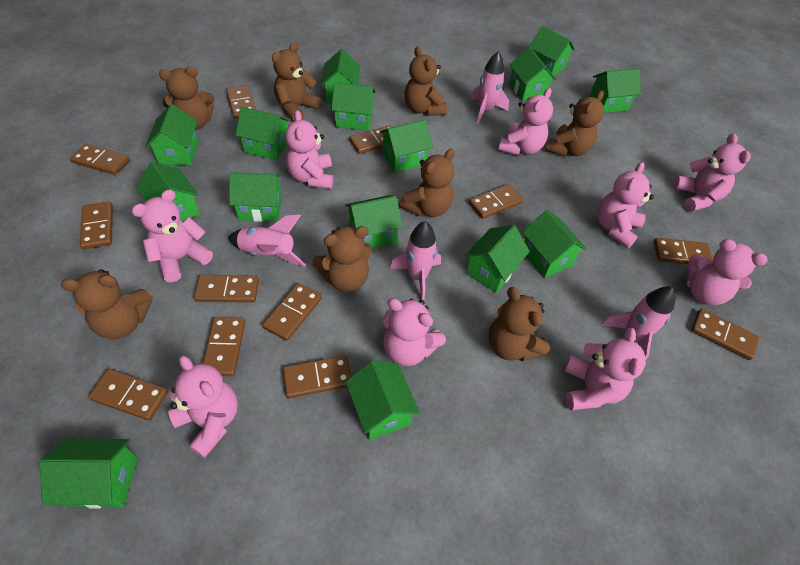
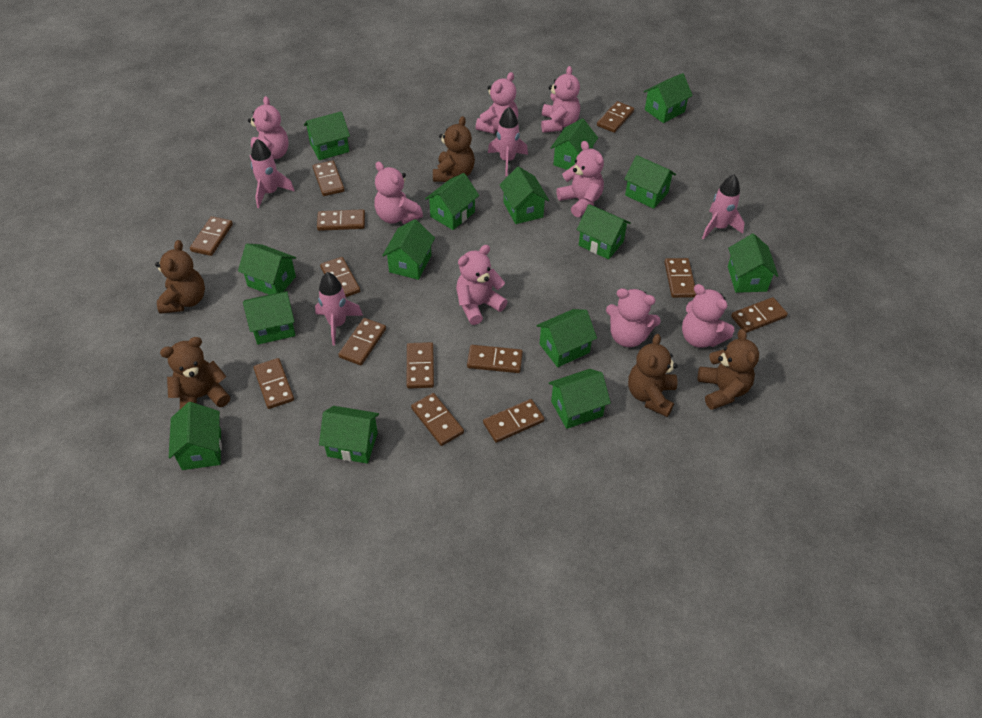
brown domino: [70,144,129,175] [80,201,113,249] [88,369,168,421] [194,275,259,303] [203,317,245,376] [226,85,256,119] [262,283,322,341] [283,355,351,398] [350,125,392,154] [469,184,524,219] [654,238,713,264] [691,309,760,360] = 12 -> [190,216,233,256] [253,358,294,409] [313,160,345,196] [317,209,365,231] [320,257,360,297] [338,318,386,365] [407,342,434,389] [411,393,464,446] [467,345,523,373] [483,399,545,443] [597,101,634,133] [664,258,696,298] [731,297,788,333] = 13
brown teddy bear: [61,269,153,339] [159,66,215,130] [272,42,322,121] [312,226,372,292] [399,149,455,217] [405,46,447,116] [489,287,550,361] [545,91,604,157] = 8 -> [155,240,205,314] [160,337,230,409] [433,116,475,182] [628,334,677,417] [698,329,759,410] = 5
pink teddy bear: [132,190,213,282] [168,356,238,458] [285,110,333,189] [383,298,446,366] [498,88,553,155] [564,328,646,410] [597,162,654,248] [673,133,751,212] [687,239,768,305] = 9 -> [248,96,289,162] [374,162,423,224] [456,245,508,325] [476,72,518,134] [541,66,580,133] [556,141,604,217] [606,288,661,347] [682,284,734,348] = 8

